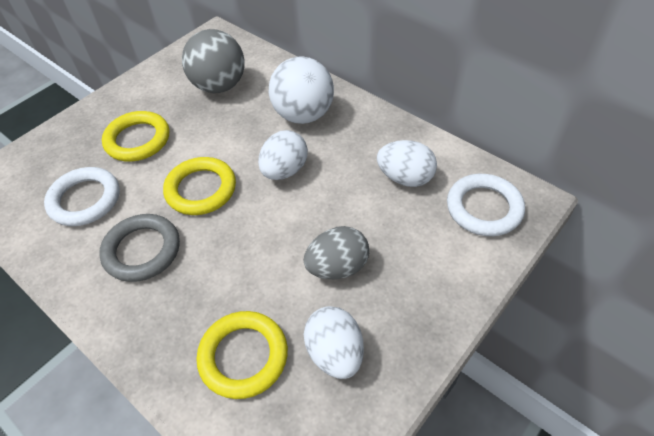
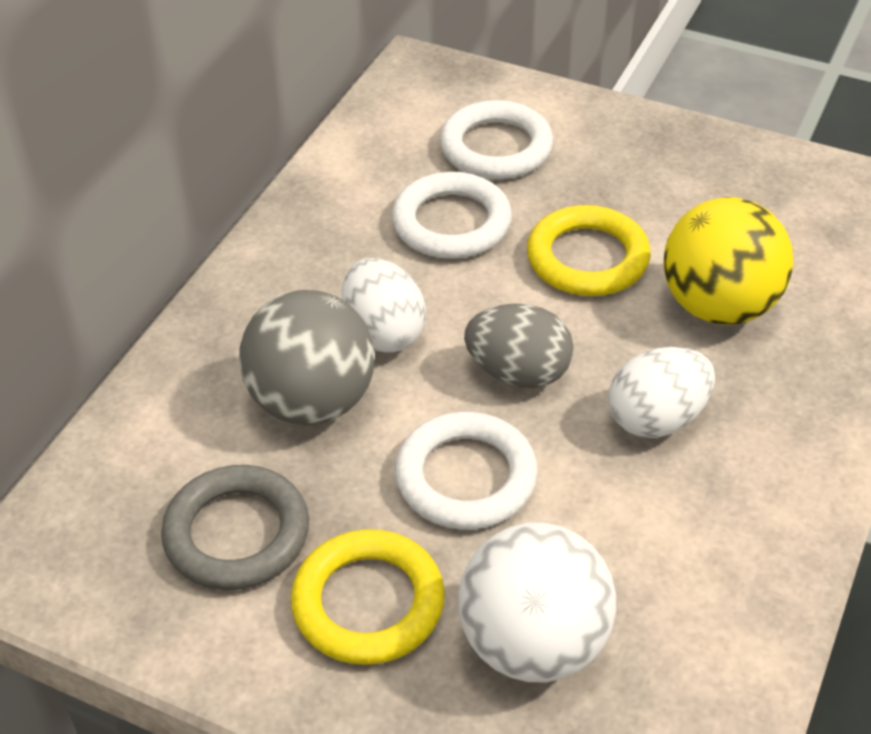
white egg: [258,130,308,180] [304,306,364,379] [377,140,437,187] = 3 -> [342,258,426,352] [608,347,715,438] = 2
white ring: [44,167,120,226] [447,174,525,236] = 2 -> [392,172,512,259] [395,412,538,530] [440,100,553,179] = 3
yellow ball: none = 0 -> [663,197,793,325] = 1
yellow ring: [102,111,169,161] [163,157,236,215] [196,311,288,399] = 3 -> [291,529,445,665] [527,205,651,296] = 2

